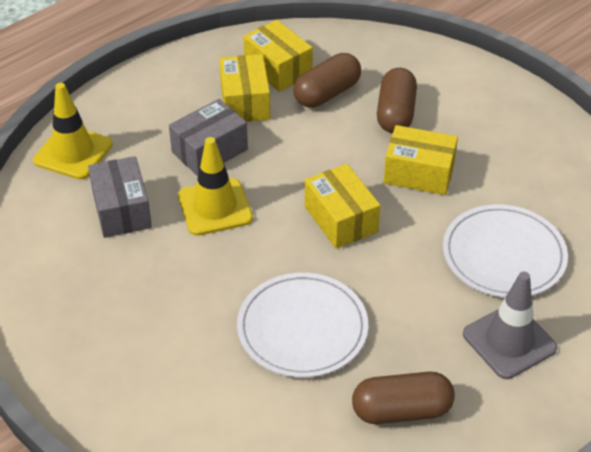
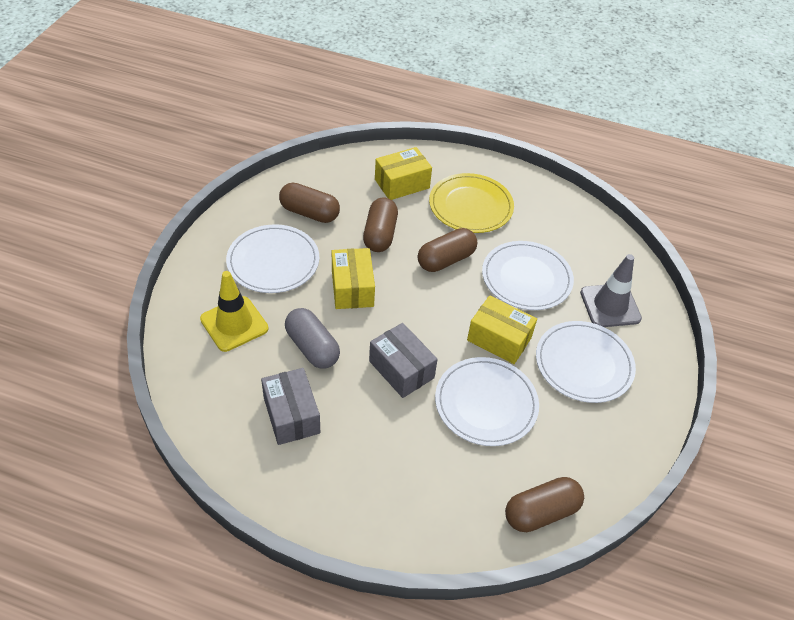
brown capsule: [294,53,361,108] [352,372,455,424] [377,68,417,133] = 3 -> [279,183,340,223] [363,198,398,252] [418,228,477,272] [505,477,584,532] = 4
grey capsule: none = 0 -> [285,308,340,369] = 1
white plate: [237,273,368,378] [443,204,568,298] = 2 -> [226,224,319,293] [435,357,539,446] [482,241,574,310] [536,321,636,403] = 4
yellow box: [219,54,270,122] [243,20,313,92] [305,164,380,249] [384,125,458,195] = 4 -> [332,248,375,309] [375,147,432,200] [467,295,537,364] = 3
yellow plate: none = 0 -> [429,173,514,233] = 1
yellow traffic cone: [33,83,113,180] [178,137,253,236] = 2 -> [200,271,268,352] = 1

